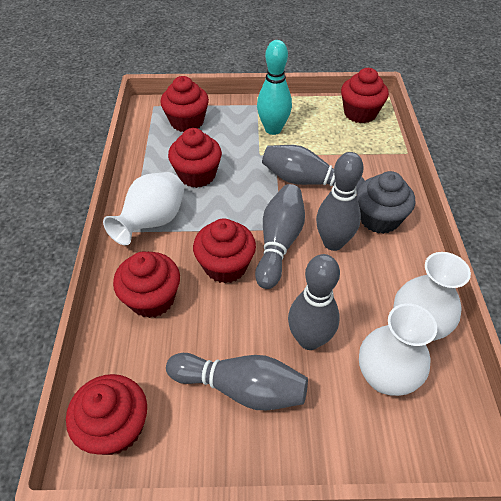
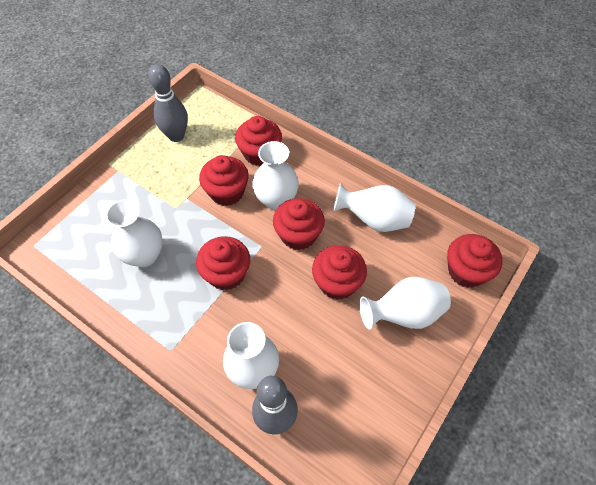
grey bowling pin: [166,353,308,410] [255,184,305,289] [262,145,365,191] [288,254,340,350] [316,152,364,251] = 5 -> [148,64,188,142] [252,376,298,435] = 2
grey cupcake: [357,171,415,234] = 1 -> none = 0
turquoise bowling pin: [257,40,292,135] = 1 -> none = 0
white vase: [103,172,184,245] [359,303,437,396] [393,252,471,341] = 3 -> [106,199,163,267] [223,322,279,389] [252,141,299,210] [333,183,415,232] [359,277,451,329] = 5

